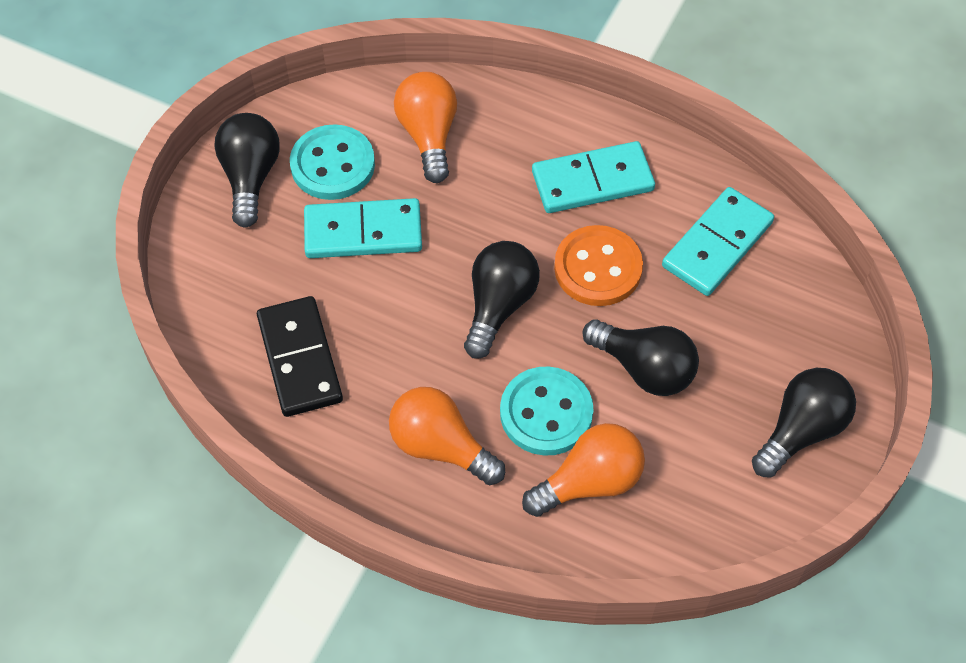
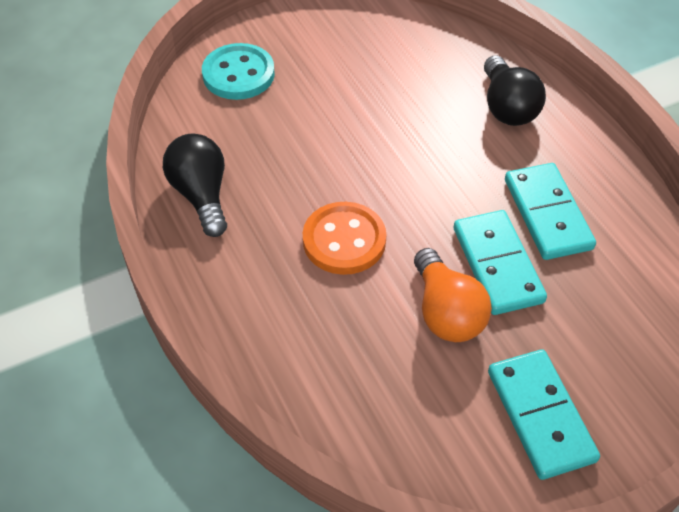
black domino: [257,296,343,417] = 1 -> none = 0
black light bulb: [214,113,280,228] [464,241,540,358] [582,319,699,396] [752,368,856,478] = 4 -> [163,134,227,237] [484,55,546,126] = 2
orange light bulb: [389,387,505,485] [394,72,457,183] [522,423,645,517] = 3 -> [414,248,492,342] = 1
turquoise button: [290,124,375,200] [500,366,594,456] = 2 -> [202,43,275,100] = 1

